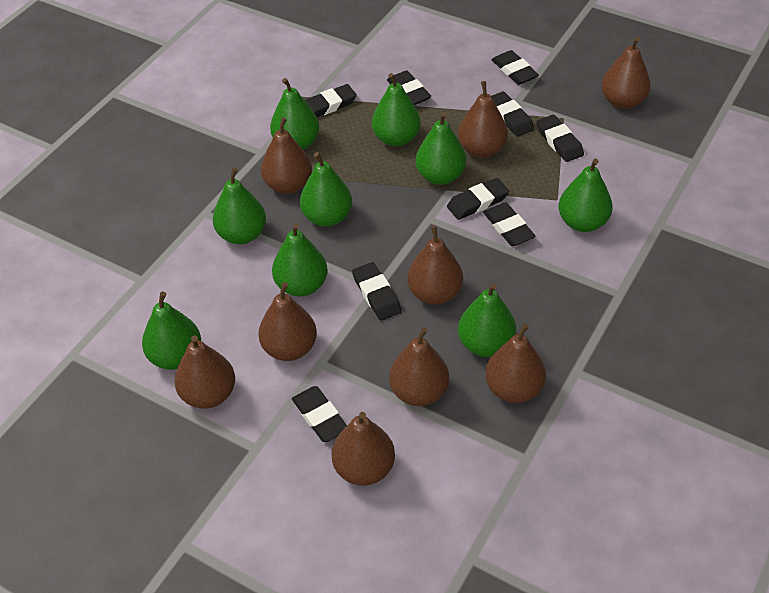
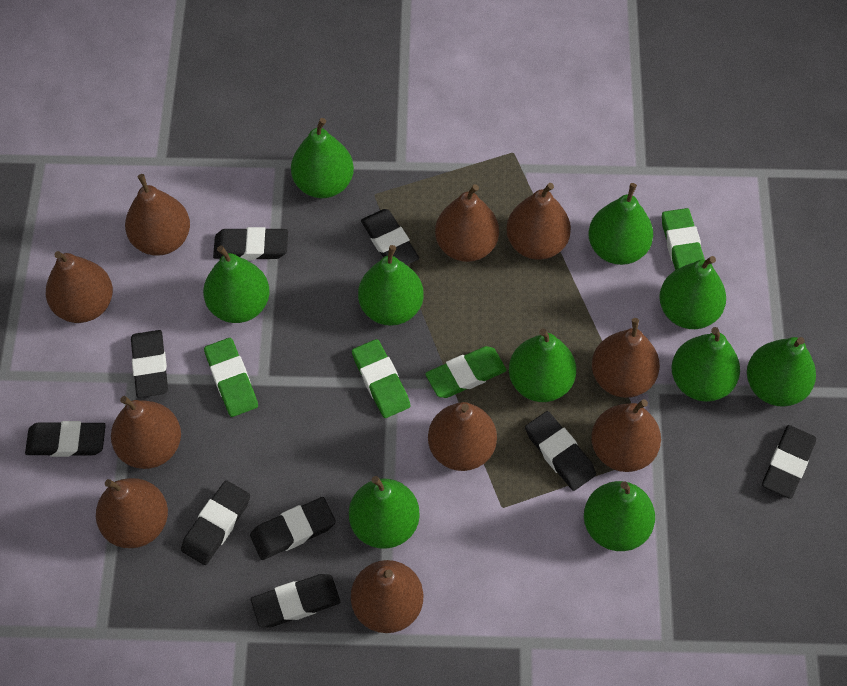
brown pear: [174,335,235,409] [258,282,317,361] [261,117,312,194] [332,412,395,485] [389,327,449,406] [407,225,463,305] [458,81,508,158] [485,323,546,403] [602,37,651,109] = 9 -> [46,251,113,323] [96,478,168,548] [111,396,181,469] [125,174,190,255] [351,560,423,633] [428,402,497,471] [435,184,499,262] [506,183,571,260] [591,399,661,472] [592,318,660,398] = 10
green eraser: none = 0 -> [204,338,258,417] [352,339,410,418] [425,346,507,398] [662,208,705,270] = 4
green pear: [142,292,201,370] [213,168,266,244] [270,78,319,150] [272,223,328,297] [300,152,352,227] [372,73,421,146] [416,112,466,185] [458,283,516,357] [558,159,612,232] = 9 -> [203,245,270,323] [291,118,354,198] [349,476,420,549] [358,245,424,326] [509,329,576,402] [584,481,655,551] [588,183,653,265] [659,256,726,329] [671,327,740,402] [747,337,816,407] = 10

